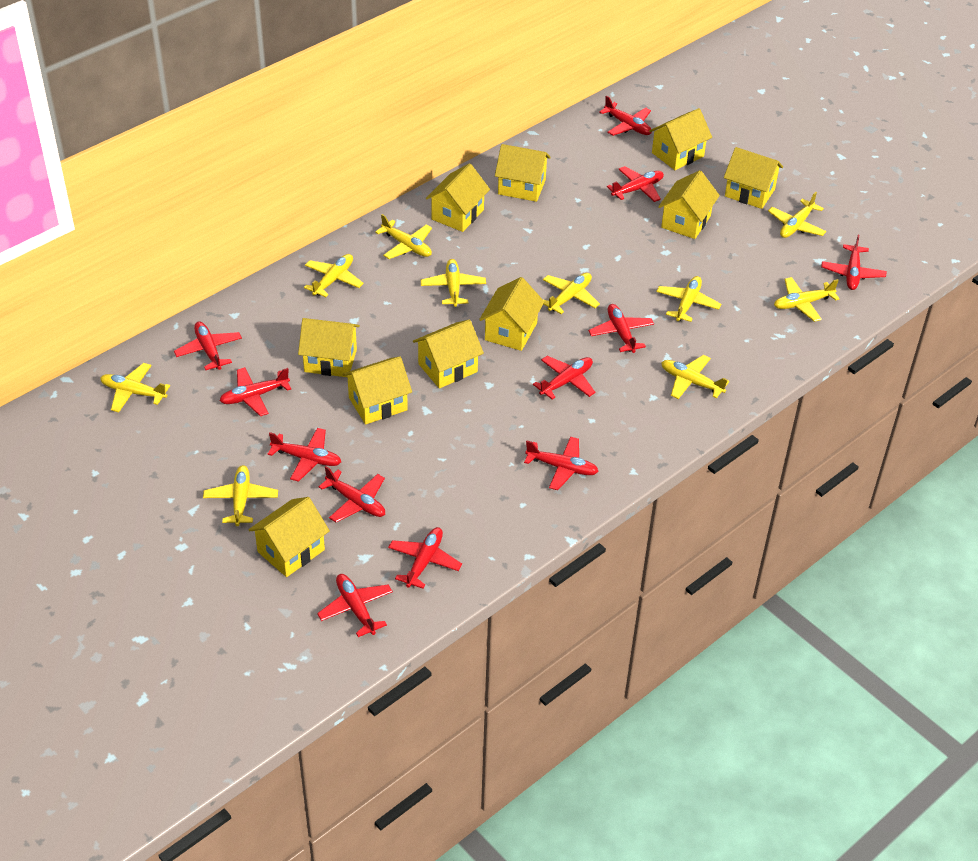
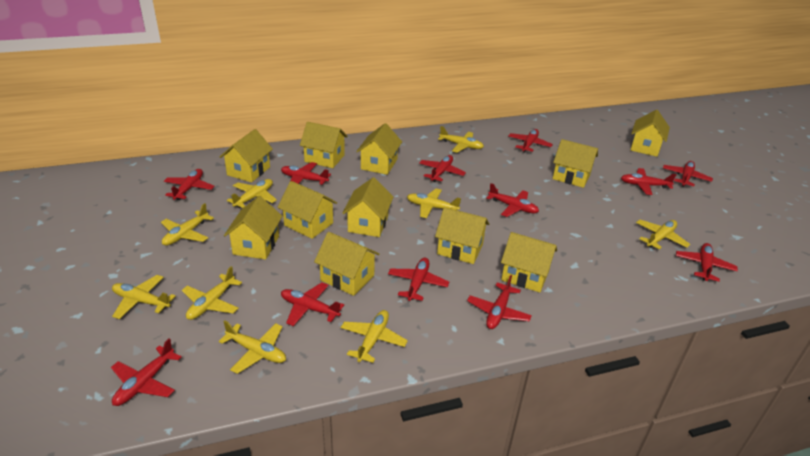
yellow house: [248,497,330,577] [298,318,360,377] [343,356,412,424] [413,319,484,388] [426,163,490,232] [479,277,544,351] [495,144,551,202] [649,108,712,170] [658,170,720,239] [724,147,783,209] = 10 -> [220,129,273,182] [224,196,282,260] [277,181,337,239] [300,122,348,168] [314,232,380,296] [342,177,393,237] [356,123,402,175] [435,207,489,264] [501,232,557,292] [553,139,598,188] [630,110,670,157] = 11
yellow plane: [100,363,170,413] [203,465,278,526] [304,254,364,297] [375,214,432,259] [421,259,486,307] [543,273,600,314] [656,276,721,322] [661,355,729,399] [768,192,826,238] [774,277,839,322] = 10 -> [112,275,176,319] [161,203,214,246] [182,266,242,320] [219,320,286,374] [227,179,277,208] [341,310,408,363] [407,189,461,218] [438,126,484,153] [636,220,690,249] = 9

